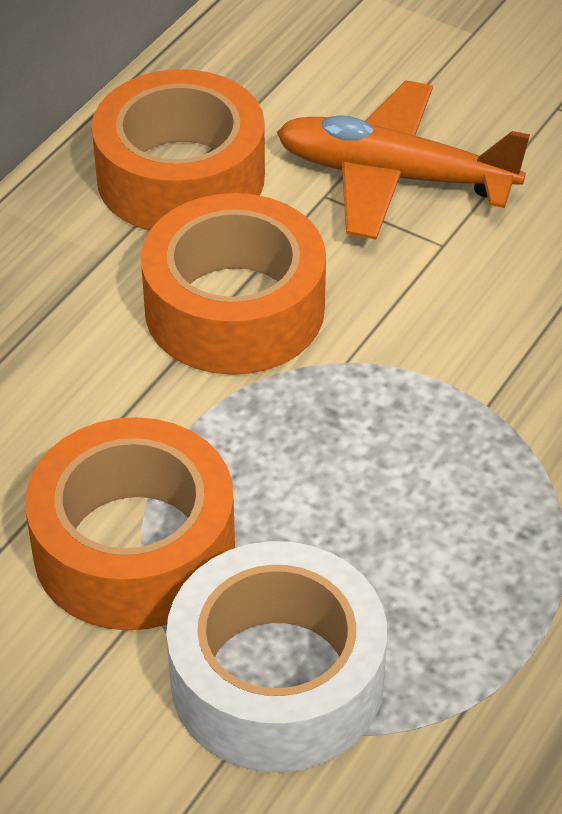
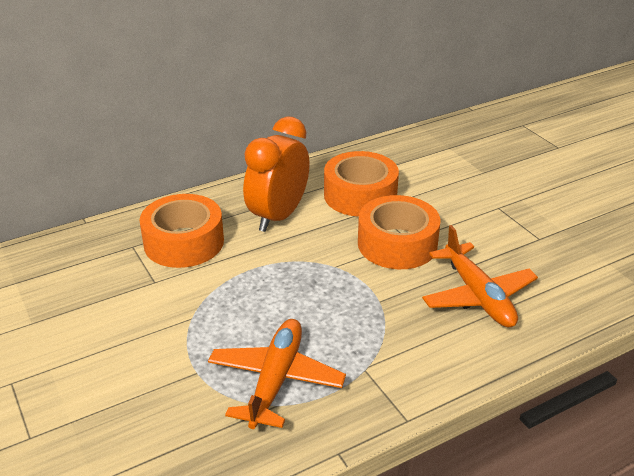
orange clock: none = 0 -> [243,116,310,232] = 1
orange plane: [277,80,530,239] = 1 -> [208,319,346,429] [422,225,538,328] = 2
white tape: [166,541,387,772] = 1 -> none = 0

